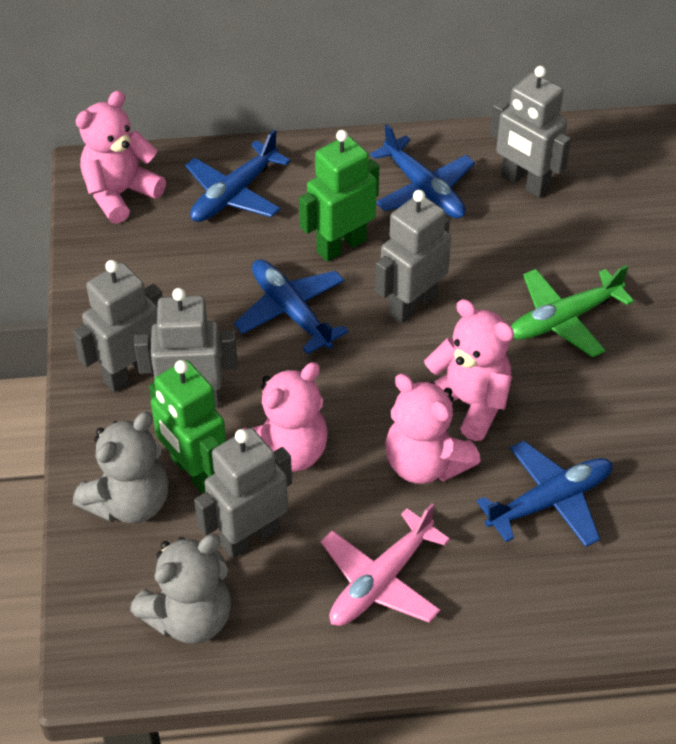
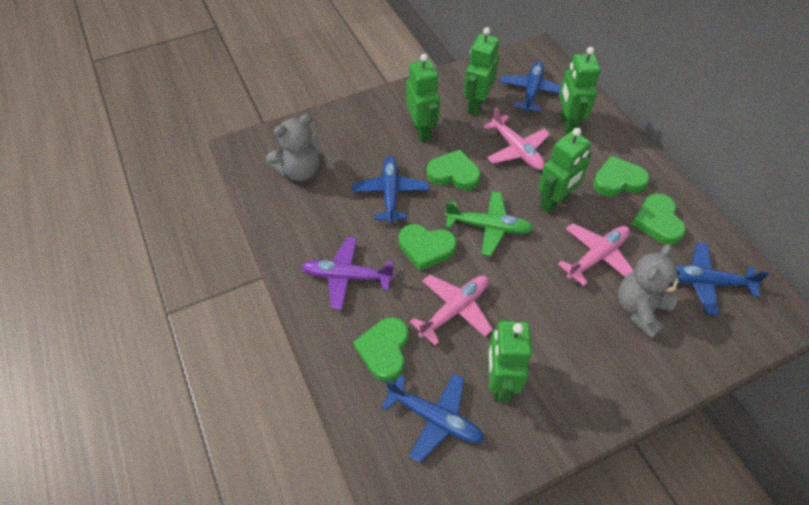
green heart: none = 0 -> [353,317,409,382] [399,224,457,271] [427,150,480,190] [593,156,649,197] [632,194,686,245] = 5
green robot: [149,360,226,494] [299,130,379,262] = 2 -> [406,54,440,142] [464,27,499,115] [488,319,532,403] [538,128,592,214] [559,47,600,134] = 5
grey robot: [73,260,163,392] [134,288,238,408] [194,428,292,559] [375,190,451,323] [490,66,571,198] = 5 -> none = 0
pink plane: [321,503,450,626] = 1 -> [410,274,493,345] [483,107,550,170] [558,223,634,286] = 3
pink teddy bear: [76,90,166,224] [243,362,328,472] [385,374,481,484] [424,299,514,441] = 4 -> none = 0
purple plane: none = 0 -> [301,237,394,310] = 1

